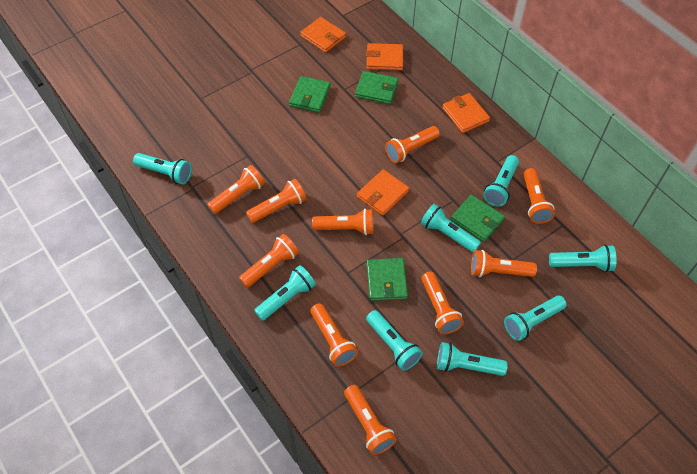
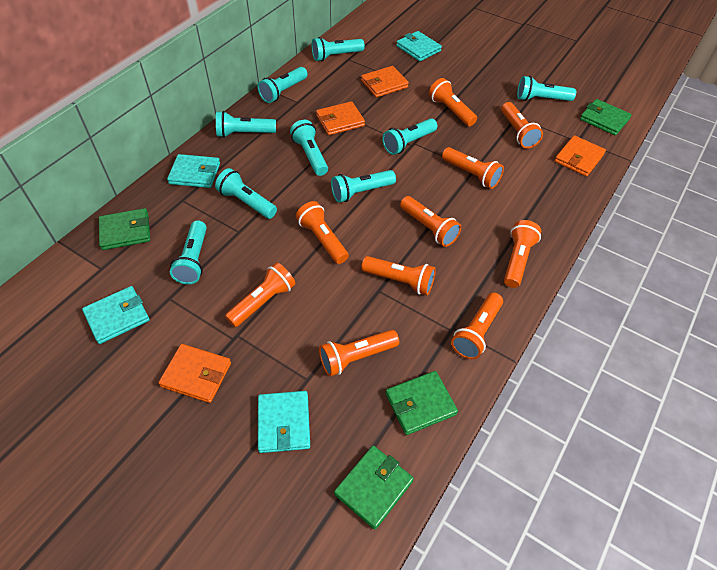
turquoise flashlight: [133,153,192,184] [254,265,316,321] [366,310,423,371] [421,204,481,253] [437,342,508,376] [483,155,519,207] [504,296,567,341] [549,245,617,272] = 8 -> [170,220,207,284] [215,168,277,219] [216,111,276,138] [258,67,308,103] [290,120,328,176] [312,37,365,61] [331,170,396,203] [382,118,437,155] [517,76,576,101] = 9
turquoise wallet: none = 0 -> [82,286,150,344] [167,154,220,188] [258,391,310,453] [396,31,442,61] = 4

